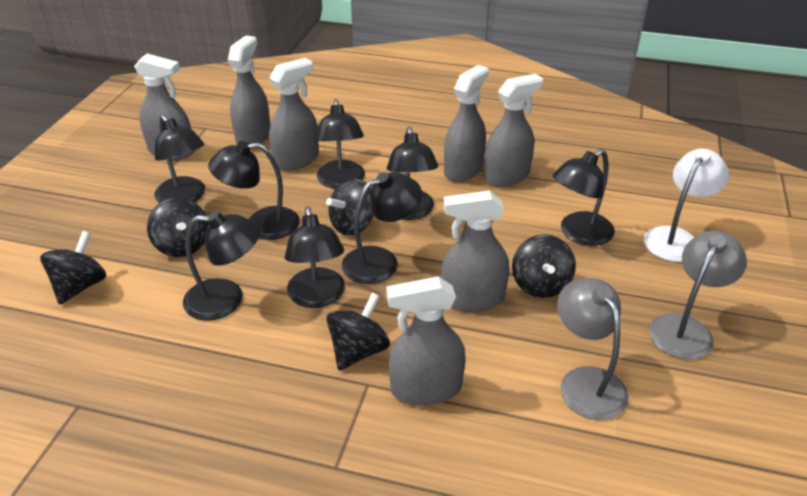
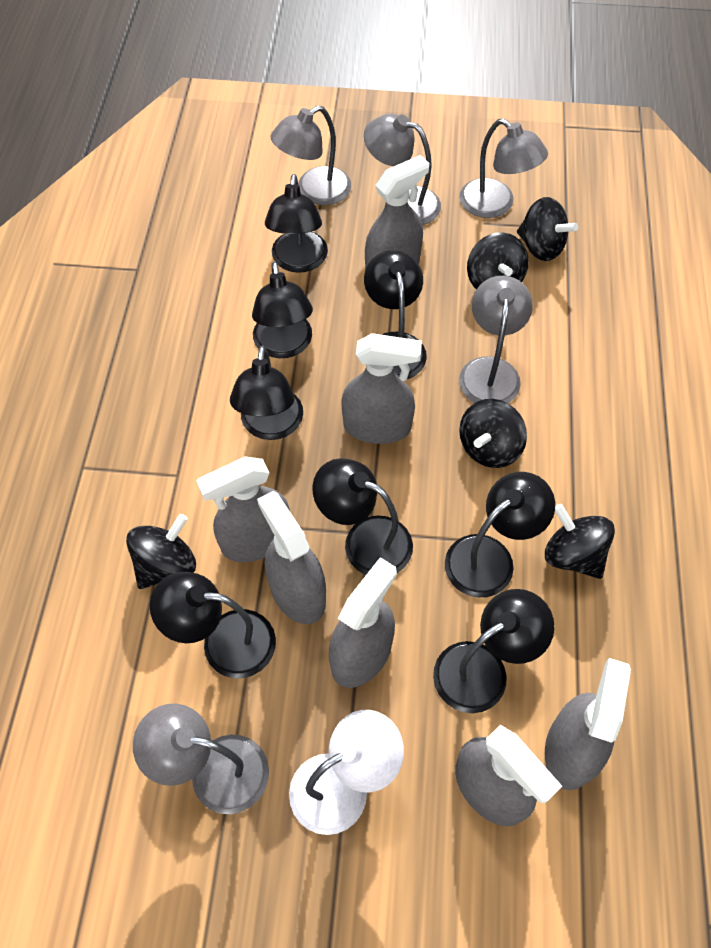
grey lamp: [557,278,629,420] [649,231,747,360] = 2 -> [133,704,269,814] [270,105,351,205] [364,114,441,225] [459,119,548,218] [459,276,533,403] = 5

